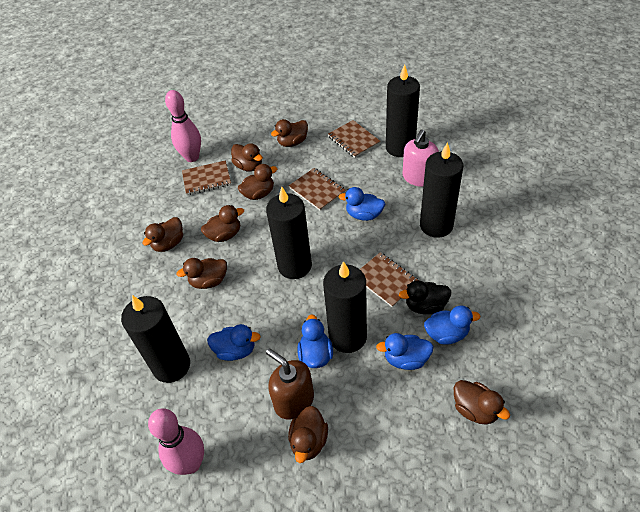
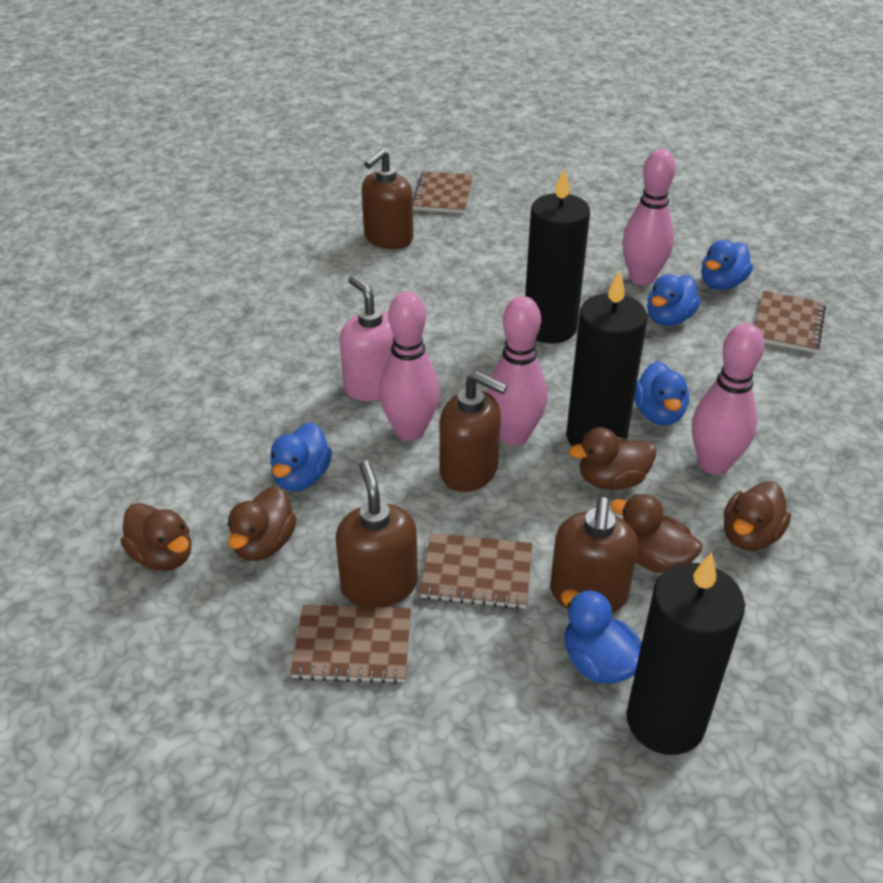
black candle: [121,295,190,383] [266,187,312,279] [323,261,367,353] [386,64,420,157] [420,142,463,238] = 5 -> [525,168,590,343] [566,270,647,446] [626,552,745,755] = 3
black duck: [399,280,451,314] = 1 -> none = 0
brown duck: [142,217,183,252] [176,258,227,289] [201,205,244,242] [231,143,263,172] [238,164,277,200] [271,119,308,147] [288,406,328,463] [454,380,510,425] = 8 -> [120,503,191,571] [228,486,297,561] [569,427,656,490] [610,494,702,573] [724,481,791,551] = 5
brown soap dispenser: [266,349,314,420] = 1 -> [335,460,418,607] [361,149,413,249] [439,371,507,492] [550,497,638,613] = 4
pink bowling pin: [148,408,204,475] [165,90,201,162] = 2 -> [379,292,440,441] [487,296,547,446] [622,149,676,285] [692,323,764,475] = 4

